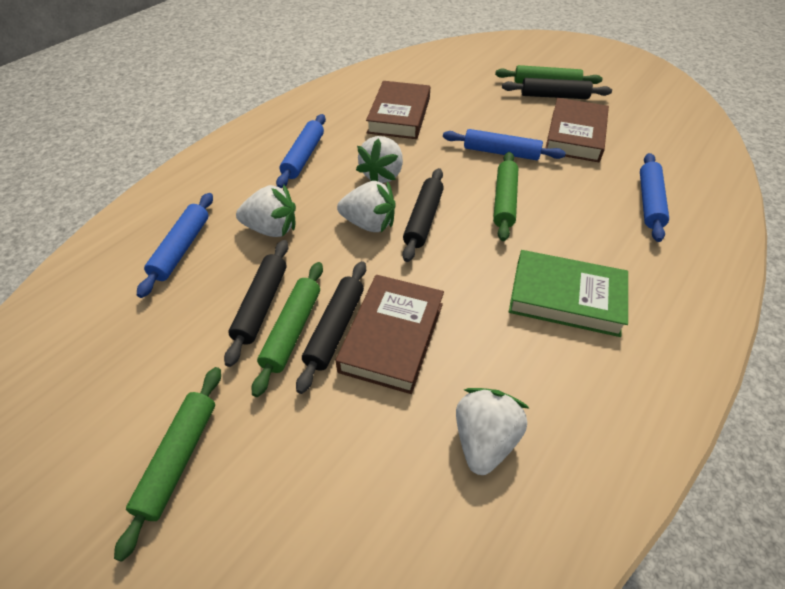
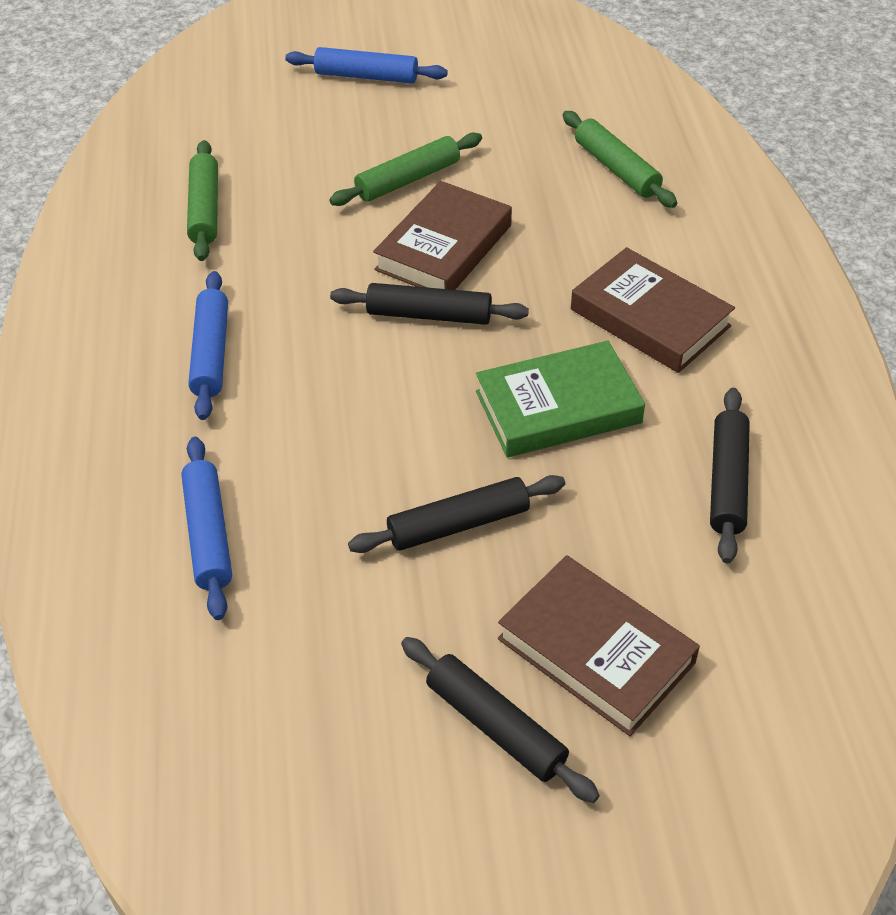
blue rolling pin: [137,193,213,298] [276,114,326,188] [443,129,566,160] [640,153,669,242] = 4 -> [181,437,232,620] [188,271,228,420] [285,47,448,84] = 3
green rolling pin: [114,367,221,562] [252,262,323,397] [493,152,518,241] [495,65,603,84] = 4 -> [187,140,218,261] [329,133,482,206] [563,111,677,208] = 3
white strawberry: [236,185,296,237] [337,181,395,232] [356,136,403,183] [456,388,530,475] = 4 -> none = 0

